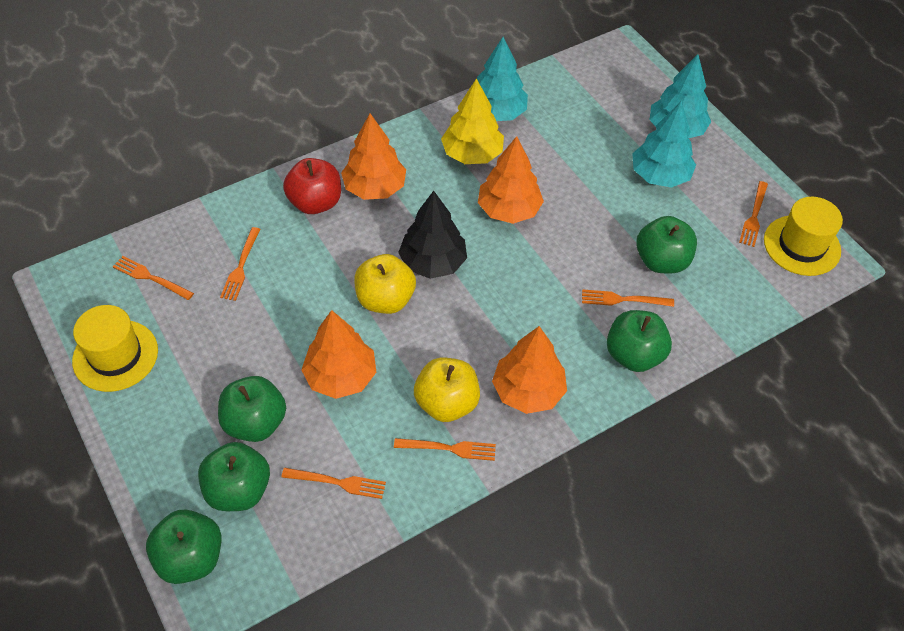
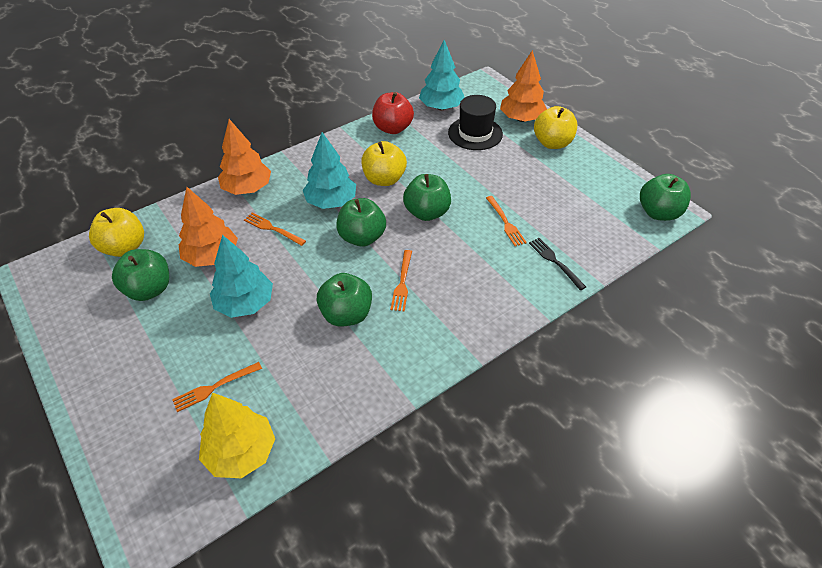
black fork: none = 0 -> [529,238,586,290] = 1
black hat: none = 0 -> [448,95,503,150] = 1
black tree: [398,191,467,279] = 1 -> none = 0
orange fork: [113,256,194,300] [220,227,261,301] [281,467,386,499] [394,438,496,461] [582,289,674,307] [739,181,768,247] = 6 -> [172,362,262,412] [244,213,306,246] [390,250,412,312] [486,196,527,246] = 4
orange tree: [301,310,376,399] [341,113,406,200] [478,136,544,224] [492,326,567,414] = 4 -> [179,187,238,267] [218,119,271,195] [500,50,547,122] = 3
yellow apple: [354,254,416,314] [414,358,480,422] = 2 -> [89,208,144,257] [361,141,407,186] [534,106,577,149] = 3
yellow hat: [72,305,158,392] [764,197,843,276] = 2 -> none = 0

